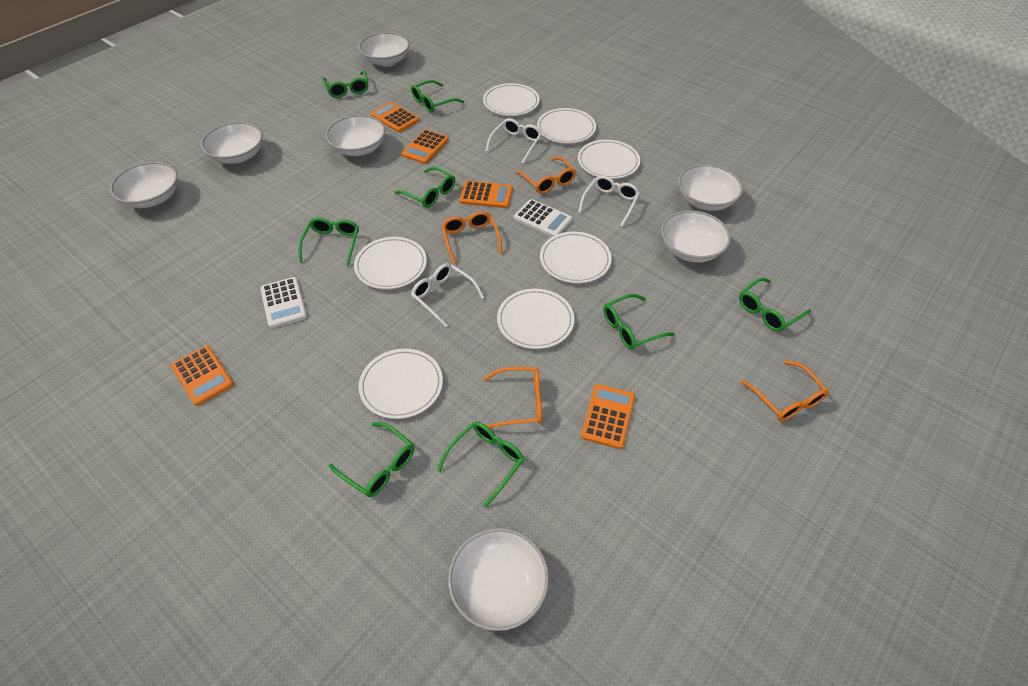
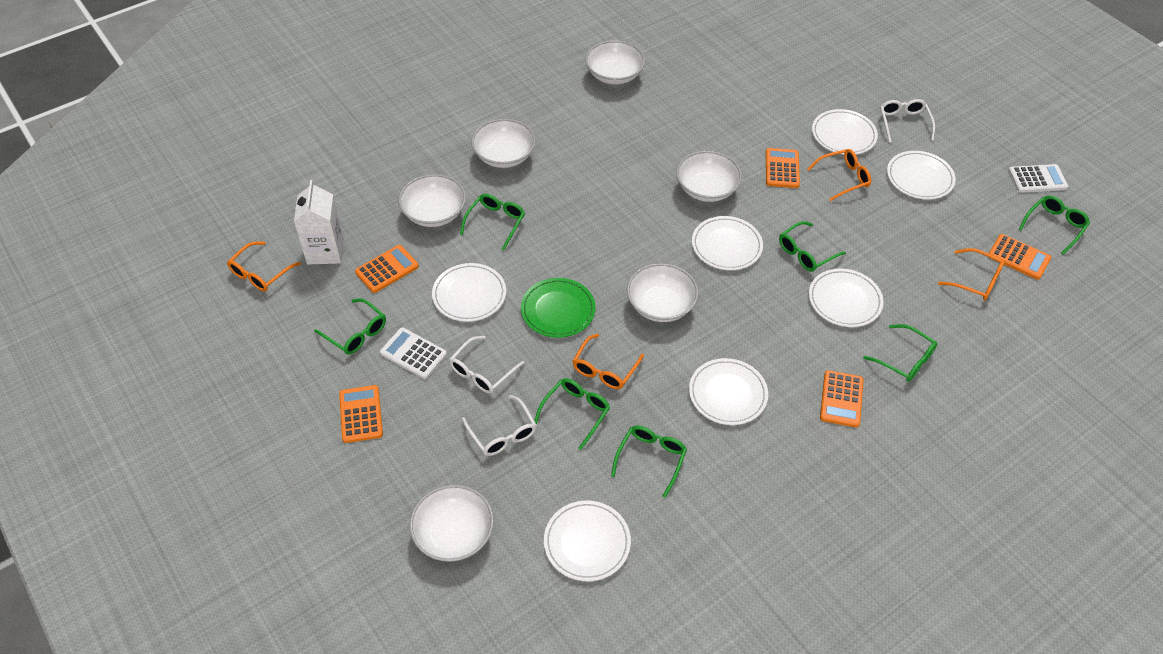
green glasses: [298,217,359,267] [322,70,368,98] [329,422,414,497] [394,167,455,208] [411,80,464,113] [437,422,524,508] [603,294,675,350] [739,278,811,332] = 8 -> [314,298,386,354] [460,194,525,250] [534,378,610,450] [611,425,687,498] [779,221,846,272] [863,324,937,382] [1019,196,1090,255] = 7
green plate: none = 0 -> [521,278,596,338] = 1
white bowl: [110,162,178,208] [201,122,263,164] [326,115,385,156] [359,32,410,67] [448,528,549,631] [661,210,731,262] [678,164,743,211] = 7 -> [399,174,466,227] [410,485,494,562] [471,119,536,168] [585,40,645,84] [627,263,699,322] [676,151,742,202] = 6
white carton: none = 0 -> [294,180,344,265] = 1

